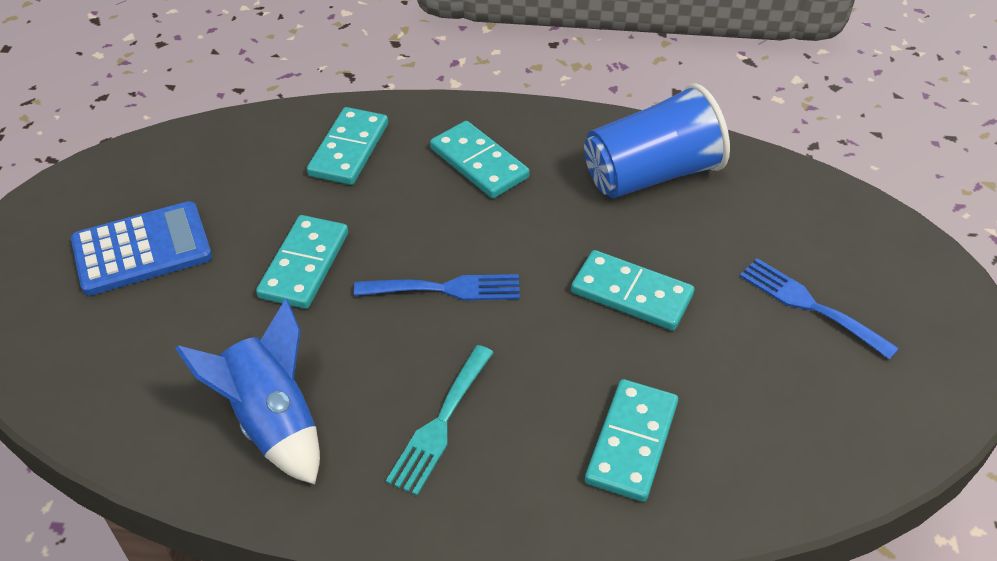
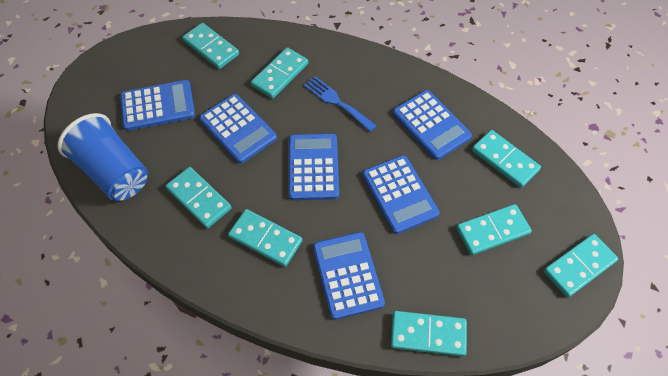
blue calculator: [71,201,212,296] = 1 -> [120,80,195,131] [199,94,277,164] [289,133,339,201] [313,232,385,320] [362,155,440,234] [393,90,472,160] = 6
blue fork: [354,274,520,301] [740,258,899,360] = 2 -> [304,76,377,132] = 1
blue rocket: [175,298,320,484] = 1 -> none = 0
turquoise domino: [256,215,348,309] [307,107,388,185] [430,121,530,198] [571,250,694,331] [585,379,678,502] = 5 -> [166,167,232,228] [182,23,239,69] [228,209,302,267] [251,47,308,99] [391,311,467,356] [456,204,532,255] [472,130,541,188] [544,234,618,298] = 8
turquoise fork: [386,345,494,496] = 1 -> none = 0

